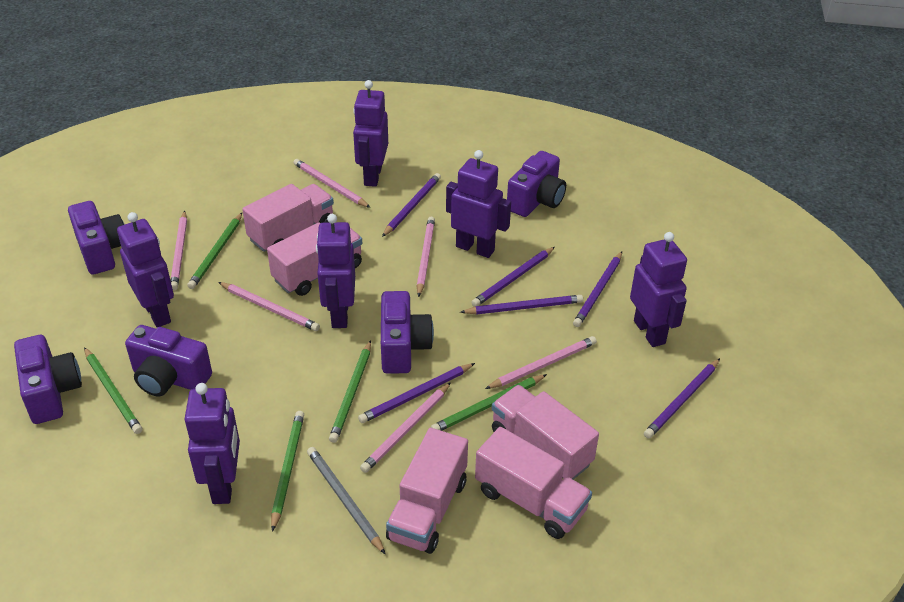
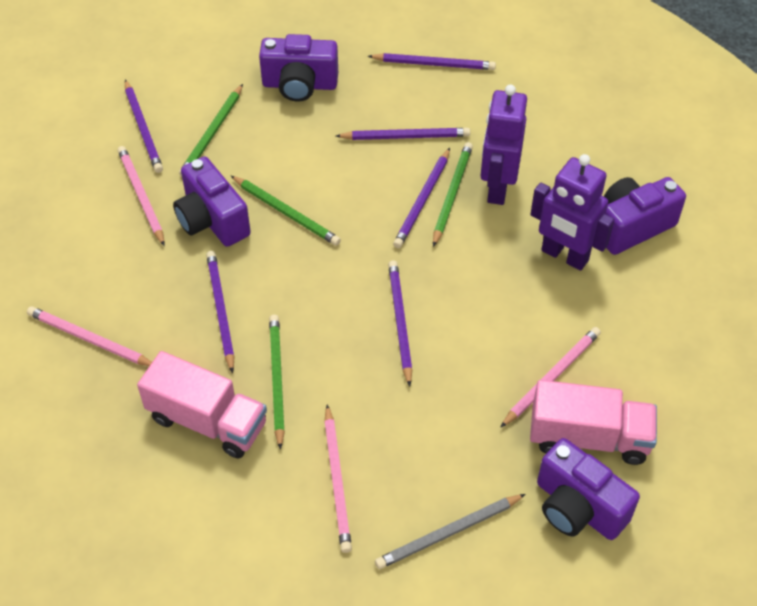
green pencil: [84,347,142,434] [187,213,242,289] [271,411,304,532] [329,340,371,443] [431,374,547,431] = 5 -> [179,84,243,176] [231,176,341,246] [269,315,285,450] [433,142,473,247] = 4
pink pencil: [170,211,187,290] [218,282,320,331] [293,159,371,208] [360,382,451,473] [417,216,435,297] [485,336,597,389] = 6 -> [27,306,152,366] [118,146,165,246] [324,405,352,553] [500,327,601,428] = 4
pink truck: [242,184,334,252] [267,223,362,296] [386,428,468,554] [475,427,592,539] [492,385,599,480] = 5 -> [137,351,267,458] [530,380,657,465] = 2
purple camera: [14,335,82,424] [68,201,125,275] [125,325,212,396] [381,291,434,374] [507,151,566,217] = 5 -> [173,156,251,247] [259,34,338,102] [537,438,640,540] [604,177,686,255] = 4
purple robot: [117,212,174,328] [185,383,240,504] [316,214,355,328] [353,80,388,187] [446,150,511,258] [630,232,687,347] = 6 -> [480,85,527,205] [530,154,614,271] = 2

